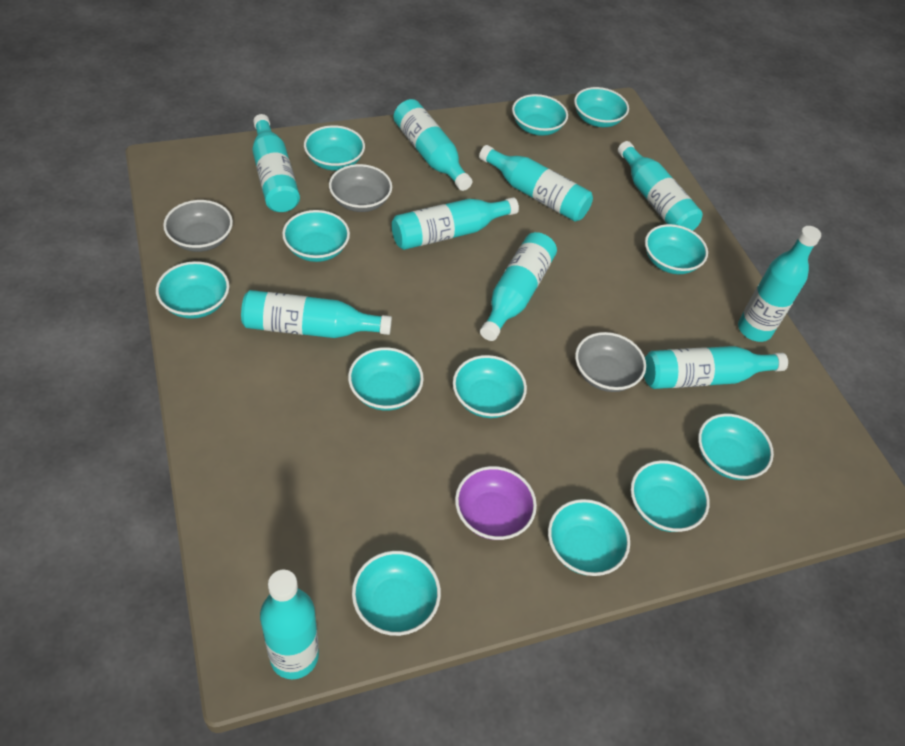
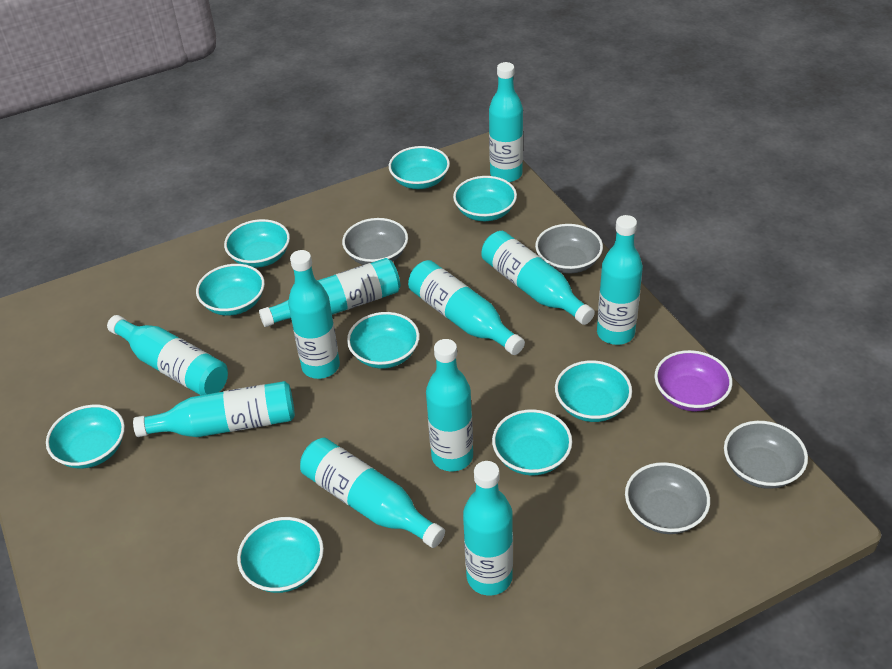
grey bowl: [163,200,233,252] [329,164,392,212] [575,332,646,392] = 3 -> [342,218,408,265] [535,224,603,274] [625,462,710,534] [724,421,808,489] = 4
turquoise bottle: [241,290,392,338] [252,114,300,212] [260,570,319,679] [392,197,519,250] [393,99,472,191] [479,145,593,222] [480,232,557,341] [618,141,703,231] [644,346,788,389] [738,226,821,342] = 10 -> [107,315,228,395] [133,381,295,437] [259,258,400,327] [288,250,340,379] [300,438,445,548] [408,260,525,355] [426,339,473,471] [463,461,513,595] [481,231,595,325] [489,62,523,182] [597,215,643,345] = 11
turquoise bowl: [156,261,229,319] [282,210,350,262] [304,125,365,171] [348,347,424,411] [352,551,441,636] [453,355,527,418] [512,94,568,136] [548,499,630,576] [574,87,629,127] [631,460,710,532] [645,224,708,274] [698,413,774,480] = 12 -> [46,405,125,468] [196,264,265,316] [224,219,290,268] [237,517,324,593] [347,312,419,369] [389,146,450,189] [453,176,517,221] [492,409,572,476] [555,360,632,422] = 9

